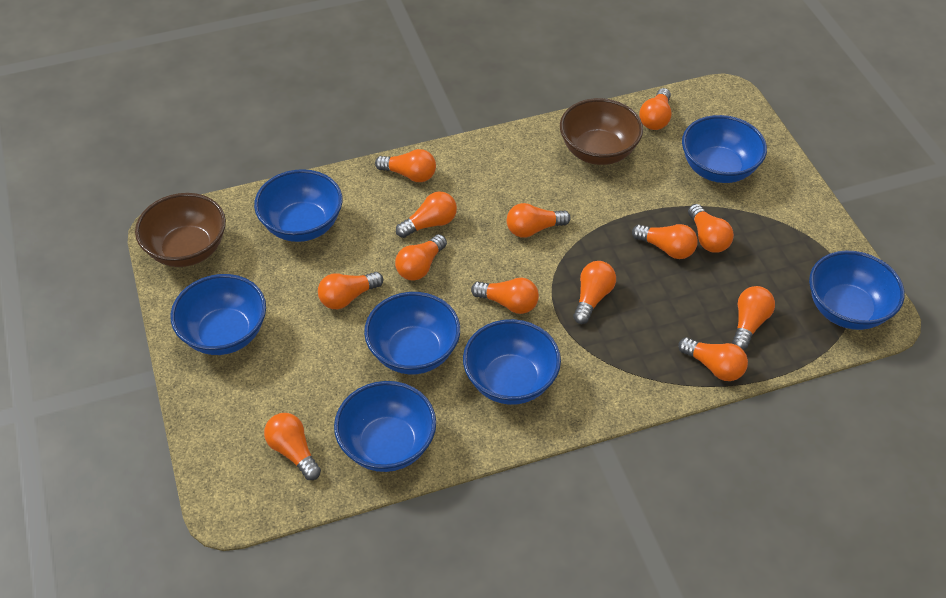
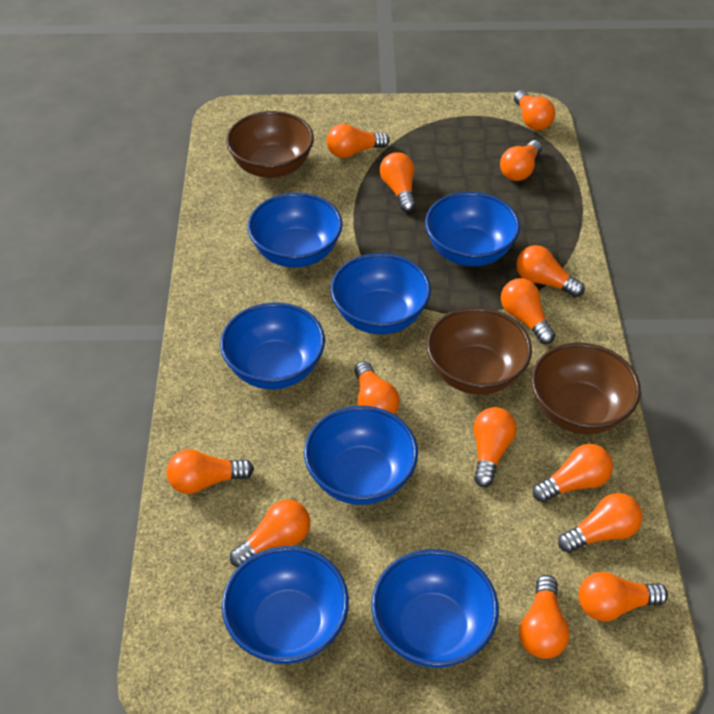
brown bowl: [135,193,226,267] [560,98,643,165] = 2 -> [226,111,314,178] [426,307,532,395] [531,343,641,434] = 3
orange light bulb: [264,413,321,480] [318,272,383,309] [375,149,436,182] [395,234,447,281] [396,191,457,238] [471,278,539,314] [507,203,571,238] [573,261,616,324] [632,224,698,259] [639,88,671,130] [678,337,748,381] [688,204,734,253] [732,286,775,350] = 13 -> [166,449,254,494] [230,500,310,567] [327,124,390,158] [354,361,400,415] [380,152,416,212] [473,407,517,487] [500,140,542,181] [501,278,555,344] [514,90,555,130] [516,245,585,298] [519,575,570,659] [533,444,613,502] [558,493,643,553] [578,572,668,621] = 14

